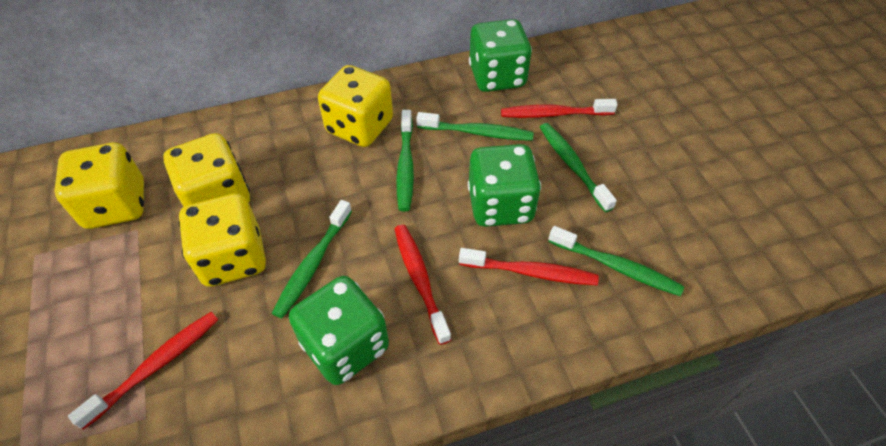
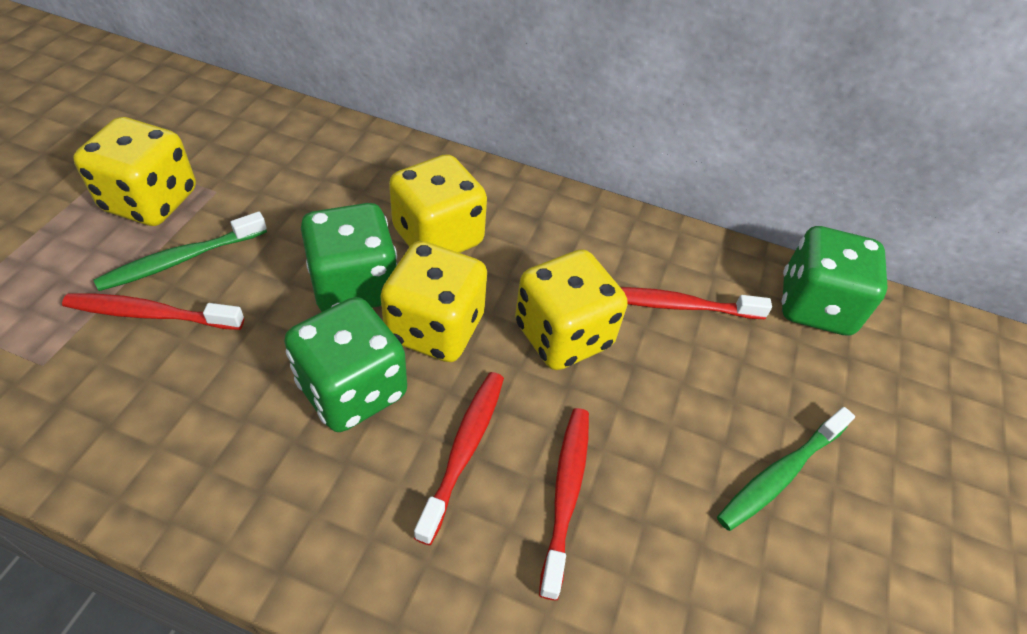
green toothbrush: [272,200,352,318] [397,110,414,212] [416,112,534,141] [540,123,617,212] [548,226,684,296] = 5 -> [94,212,267,291] [717,407,855,531] = 2

